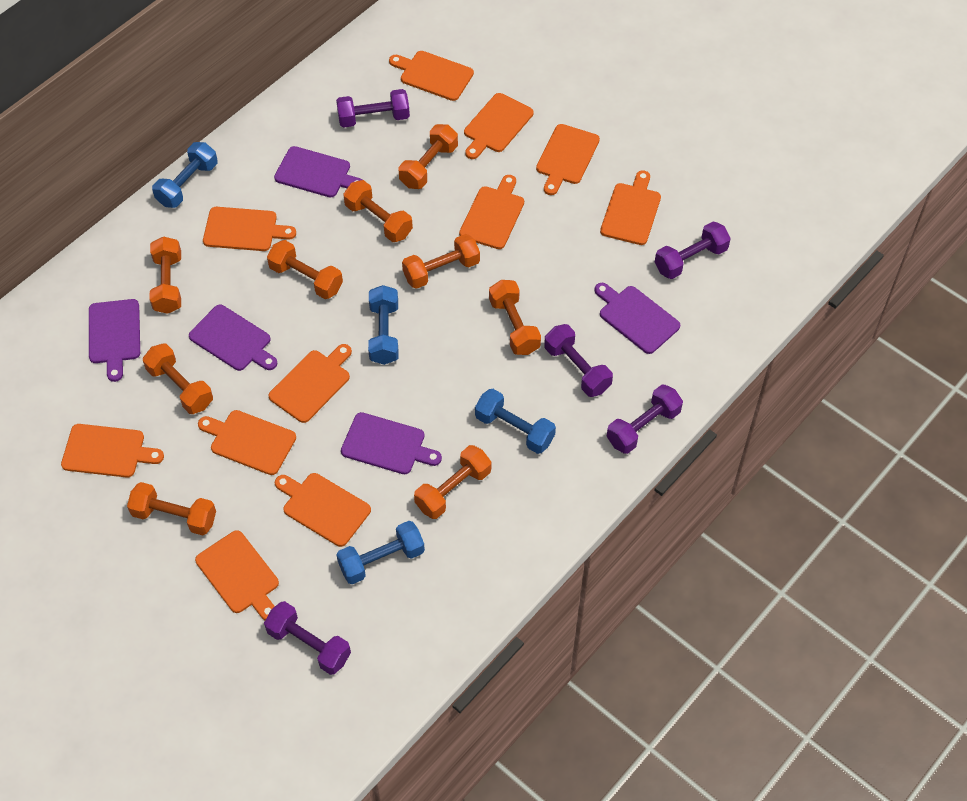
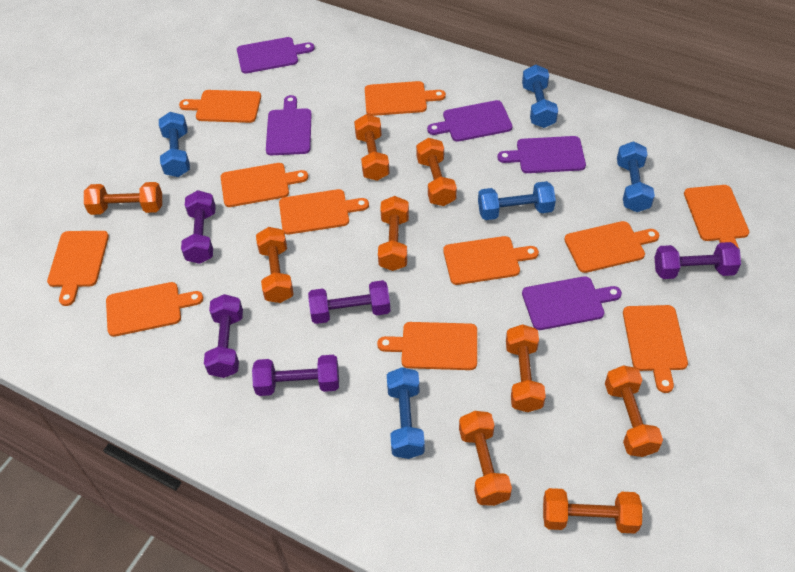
blue dumbbell: [152,142,218,208] [336,521,425,584] [368,285,398,365] [475,389,556,454] = 4 -> [159,112,190,177] [387,367,425,459] [478,181,556,220] [522,64,558,128] [617,141,655,212] = 5

